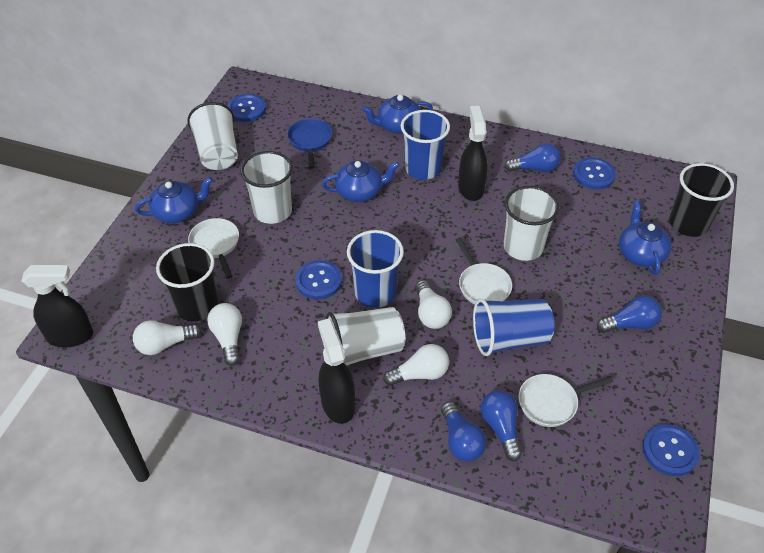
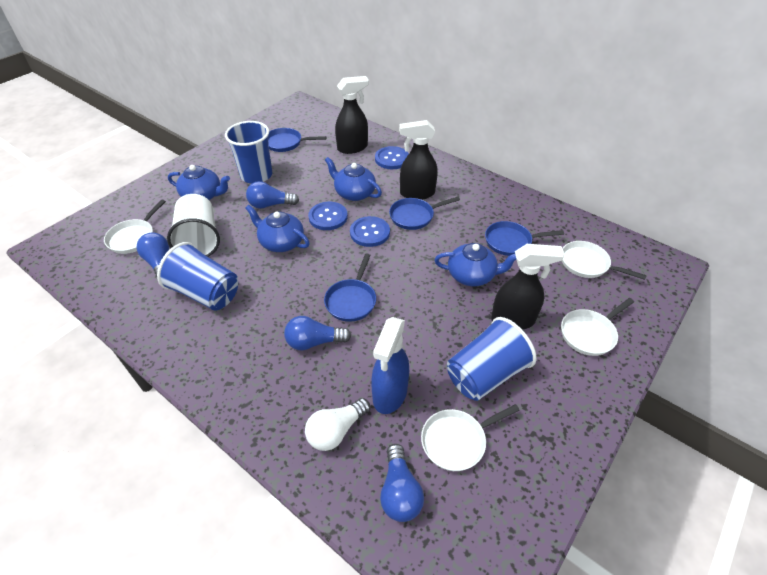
black cup: [156,243,218,322] [669,163,734,237] = 2 -> none = 0
blue button: [227,94,266,122] [295,260,342,299] [573,158,616,189] [642,424,700,476] = 4 -> [308,202,348,230] [350,216,390,247] [375,146,409,169] = 3
blue pan: [287,119,332,169] = 1 -> [268,128,326,152] [324,253,376,322] [389,197,460,230] [485,221,564,256] = 4
blue spray bottle: none = 0 -> [371,317,409,414] = 1
white cup: [187,102,238,170] [240,151,293,224] [326,307,405,366] [504,186,559,261] = 4 -> [167,194,220,257] = 1
white light bulb: [133,320,201,355] [207,303,242,366] [383,344,449,386] [415,280,452,329] = 4 -> [305,398,370,451] = 1
white pan: [188,218,239,279] [456,237,512,304] [518,374,613,427] = 3 -> [104,199,166,254] [421,404,520,471] [561,298,634,356] [562,241,647,280] = 4

